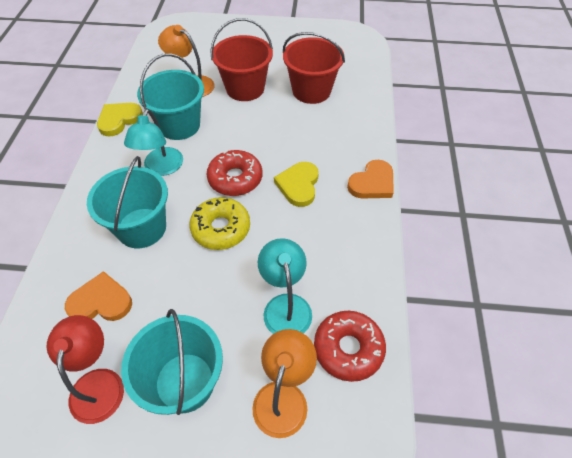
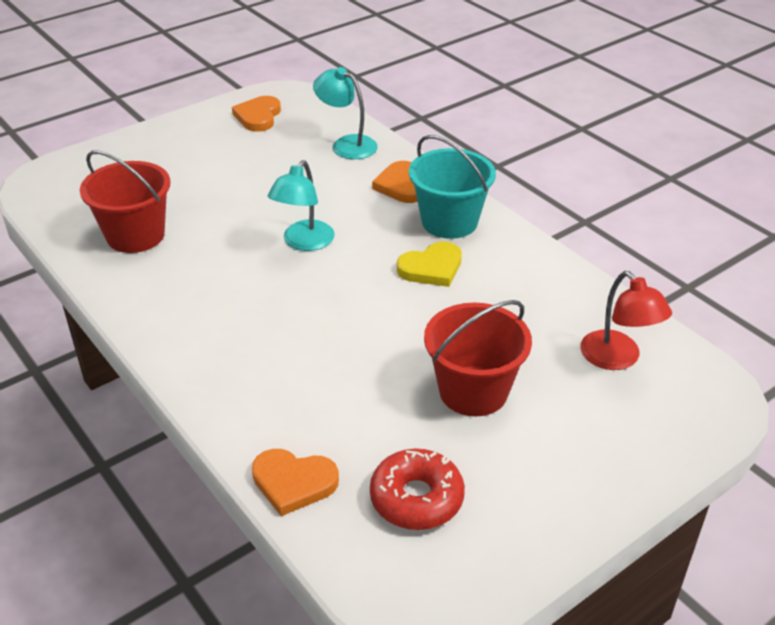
orange heart: [65,271,132,321] [347,160,394,199] = 2 -> [232,96,281,132] [252,449,339,516] [372,161,418,203] = 3
orange lamp: [158,25,215,97] [253,329,317,438] = 2 -> none = 0
red donut: [206,150,262,196] [314,311,386,382] = 2 -> [370,449,465,530] = 1
turquoise bucket: [87,156,168,248] [121,309,223,415] [137,53,204,140] = 3 -> [409,135,496,239] = 1
yellow donut: [189,197,250,250] = 1 -> none = 0
yellow heart: [97,103,143,137] [274,162,319,207] = 2 -> [397,241,462,287] = 1

